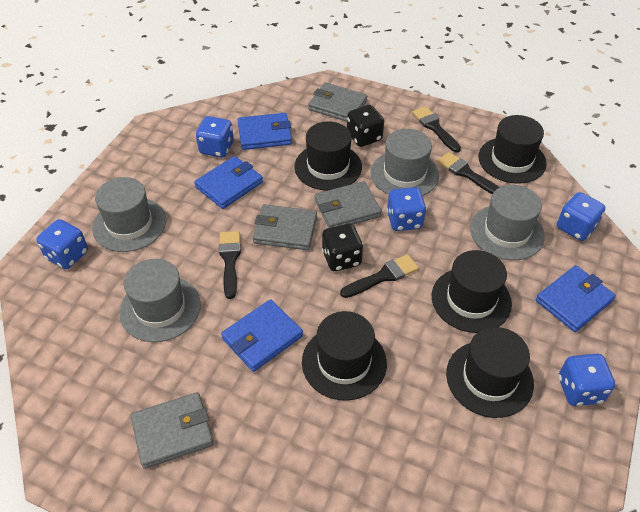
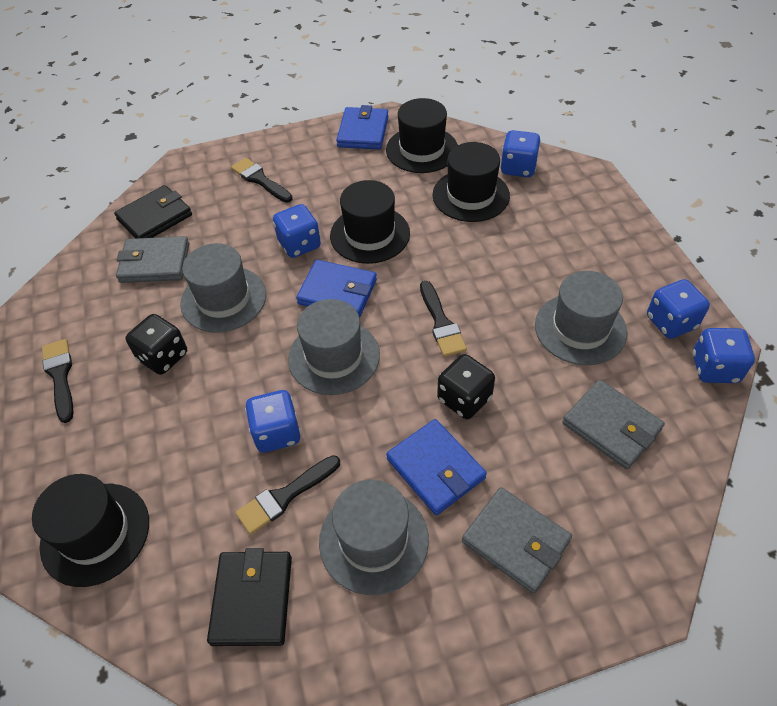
black hat: [294,122,362,191] [302,311,387,401] [432,250,512,333] [446,327,534,418] [478,115,547,184] = 5 -> [32,474,149,587] [330,180,410,264] [386,98,458,173] [433,142,510,222] = 4
black wallet: none = 0 -> [114,185,192,238] [207,548,292,646] = 2
blue wallet: [194,156,263,209] [221,299,303,372] [238,113,292,150] [536,265,616,332] = 4 -> [296,260,377,317] [336,105,388,150] [386,419,487,515] = 3
grey wallet: [131,392,214,469] [253,204,317,250] [308,82,367,122] [314,181,382,228] = 4 -> [116,236,189,283] [462,487,572,594] [562,380,665,469] = 3

